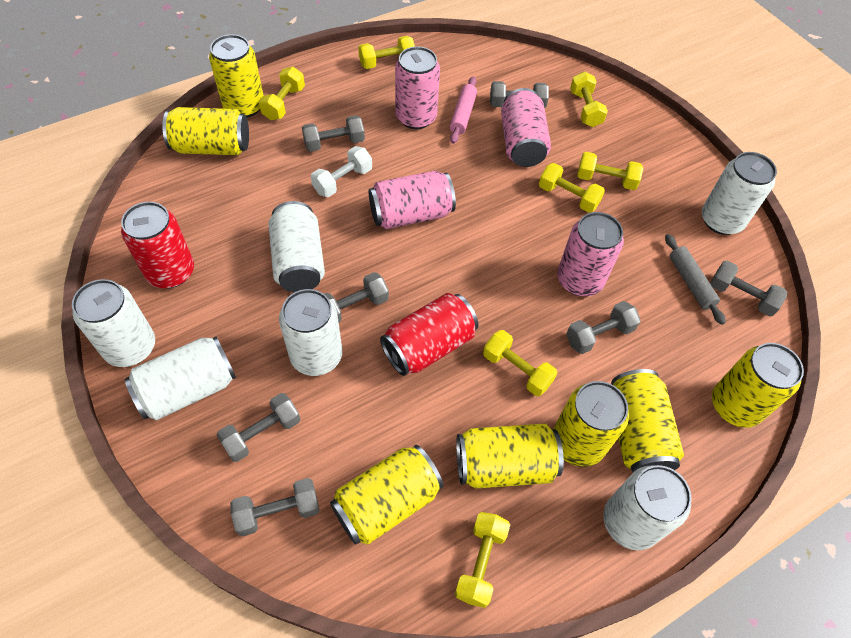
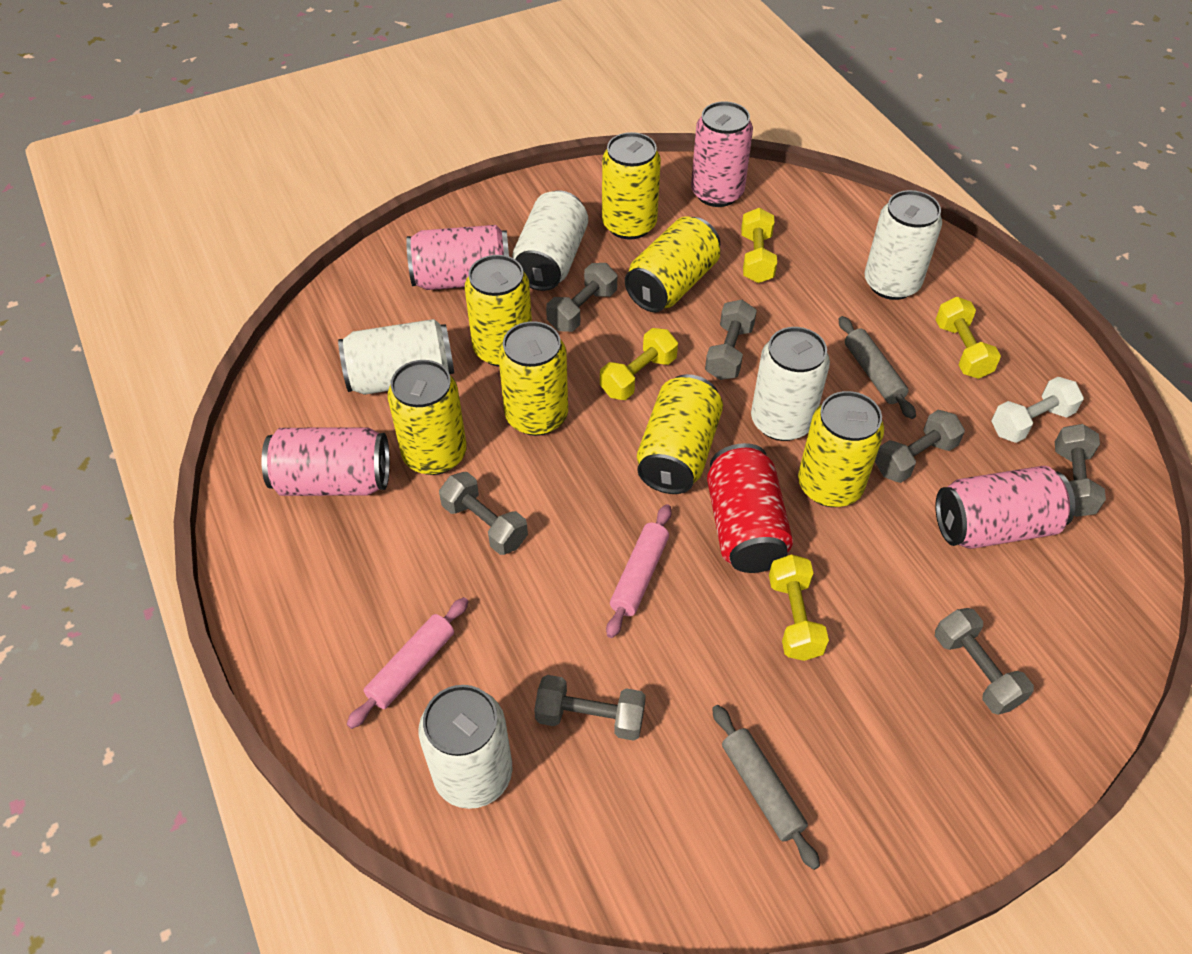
grey rolling pin: [665,234,726,325] = 1 -> [712,705,820,870] [839,316,916,419] = 2
pink rolling pin: [450,76,477,144] = 1 -> [347,597,468,729] [606,504,672,638] = 2
red can: [121,202,194,288] [380,293,478,376] = 2 -> [707,443,793,573] = 1
white can: [72,279,155,367] [125,336,236,420] [269,201,325,292] [279,289,342,376] [603,465,692,550] [702,152,777,235] = 6 -> [338,319,454,395] [419,685,513,809] [512,190,588,291] [751,327,830,441] [864,190,942,300] = 5
yellow dumbbell: [259,67,305,120] [358,36,415,69] [455,512,510,608] [483,330,557,396] [539,163,605,213] [570,72,608,127] [577,152,643,190] = 7 -> [600,328,678,400] [741,208,777,283] [769,554,829,661] [935,297,1001,379] = 4

